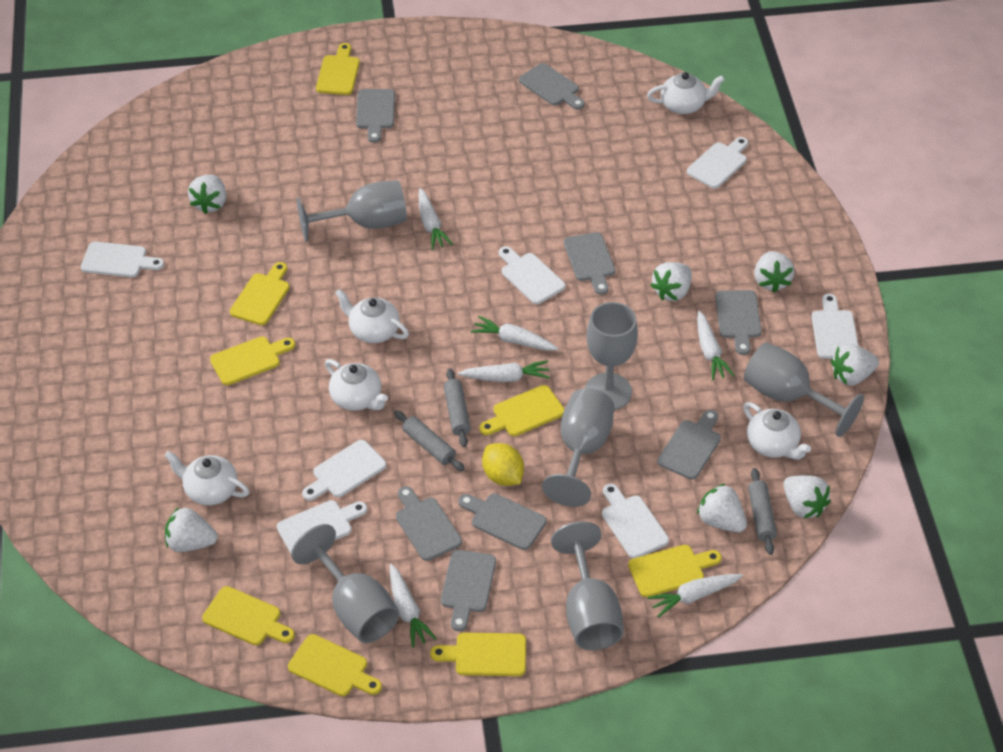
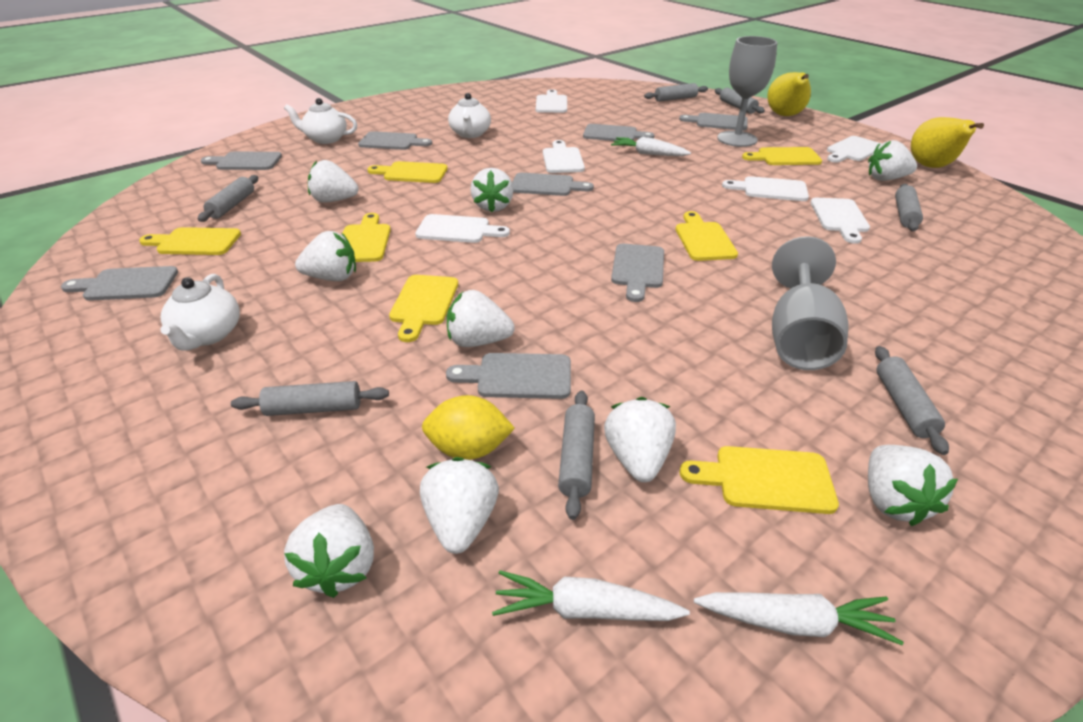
grey goblet: [291,524,400,643] [297,181,407,242] [542,388,615,507] [551,521,624,650] [585,302,638,410] [744,342,864,437] = 6 -> [717,36,777,147] [772,236,848,370] = 2
grey rolling pin: [394,410,465,471] [444,368,471,447] [748,468,777,555] = 3 -> [198,175,258,222] [231,381,389,416] [558,391,595,520] [644,83,708,102] [715,87,765,114] [875,346,949,455] [895,184,923,231] = 7
white carrot: [390,564,437,648] [419,188,453,250] [458,360,550,382] [471,316,559,351] [647,574,743,618] [697,311,735,380] = 6 -> [492,570,690,621] [611,137,691,156] [694,592,903,645] = 3
white cutting board: [81,242,164,277] [277,500,367,553] [302,440,386,501] [499,246,565,304] [602,483,669,558] [687,137,748,189] [811,294,859,359] = 7 -> [415,214,510,243] [536,89,567,113] [543,140,585,173] [722,176,809,201] [810,198,870,244] [827,136,882,163] = 6
white strawberry: [165,507,218,552] [188,175,226,214] [651,262,692,301] [697,484,747,532] [754,251,795,293] [783,475,831,518] [831,344,879,385] = 7 -> [284,504,374,598] [295,231,356,281] [308,160,359,203] [420,457,499,554] [447,290,515,347] [470,168,513,212] [604,397,676,482] [868,140,917,181] [868,445,958,526] = 9
white teapot: [165,451,249,505] [325,359,388,411] [335,289,409,343] [647,72,725,114] [743,402,811,460] = 5 -> [160,274,240,351] [284,98,358,144] [448,93,491,138] = 3
yellow cutting board: [202,586,295,645] [210,336,295,385] [230,262,289,325] [288,634,382,696] [316,43,360,95] [430,633,526,676] [479,385,565,436] [628,545,722,597] = 8 -> [139,227,241,255] [343,213,391,262] [367,161,448,183] [389,275,458,342] [676,211,738,261] [679,446,839,514] [742,147,822,165] = 7
yellow pear: none = 0 -> [767,72,811,116] [911,117,984,168] = 2

